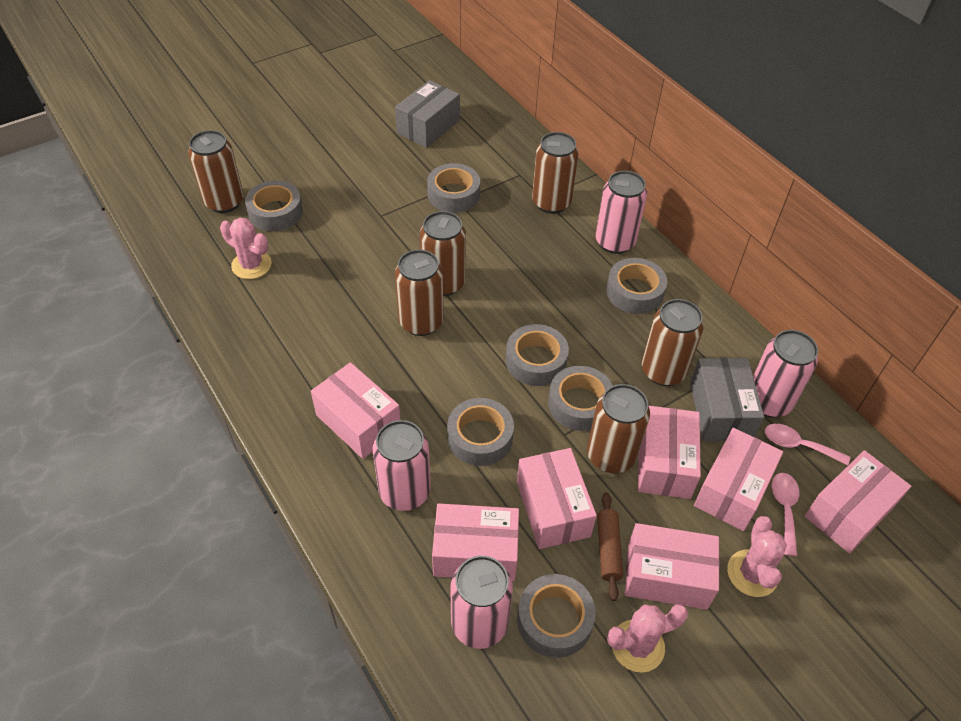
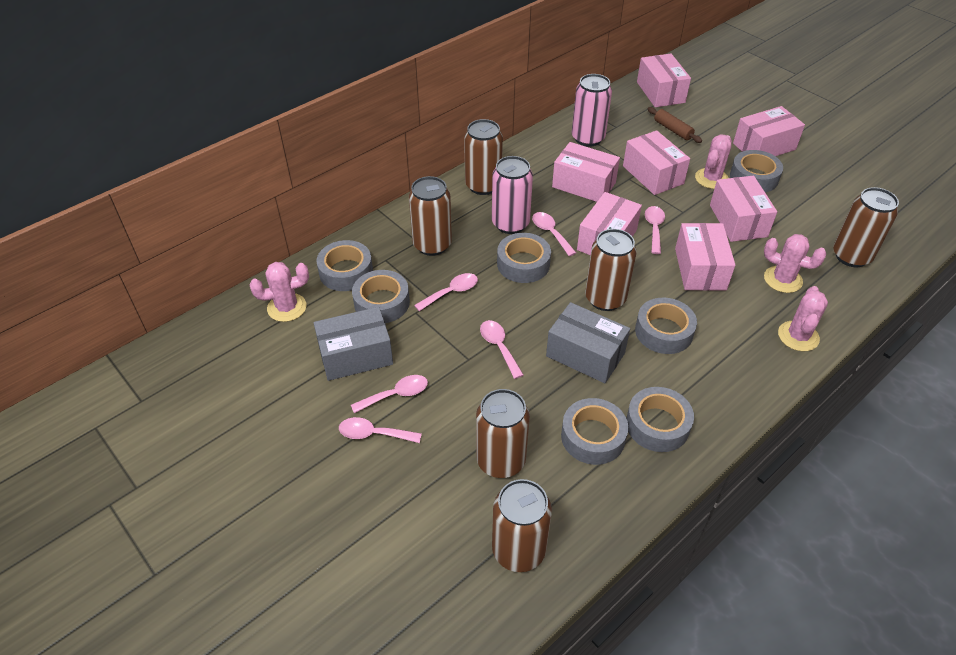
pink cactus: [220,218,272,279] [607,604,688,673] [727,516,787,597] = 3 -> [250,262,309,322] [695,134,732,189] [764,234,827,293] [778,286,828,351] = 4
pink can: [373,420,431,511] [451,556,513,649] [595,171,647,254] [753,330,818,417] = 4 -> [492,156,533,234] [572,74,612,147] = 2
pink spoon: [765,424,850,466] [772,473,800,556] = 2 -> [339,417,422,443] [351,375,428,413] [414,273,478,311] [480,320,523,379] [532,212,576,256] [645,206,665,254] = 6

